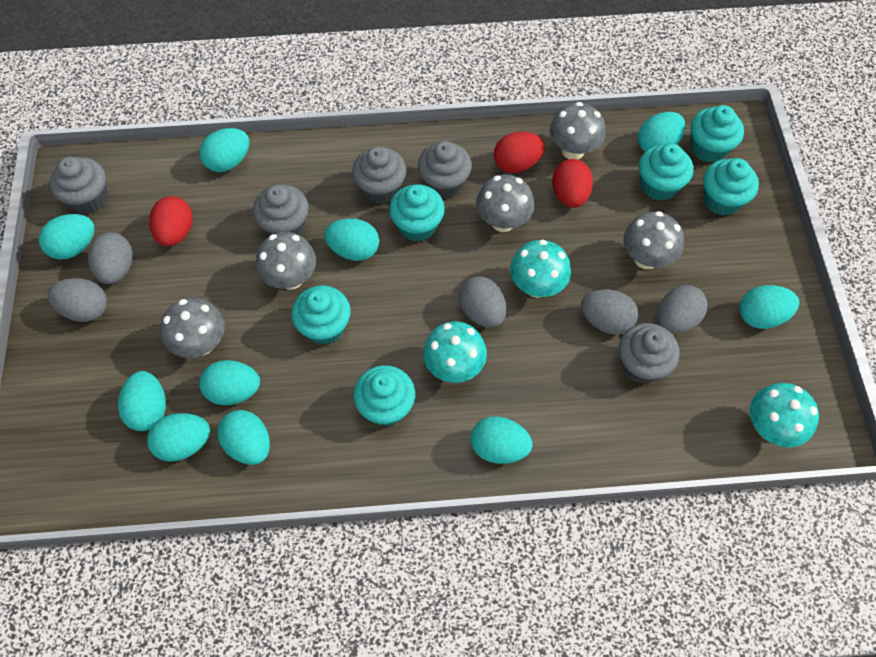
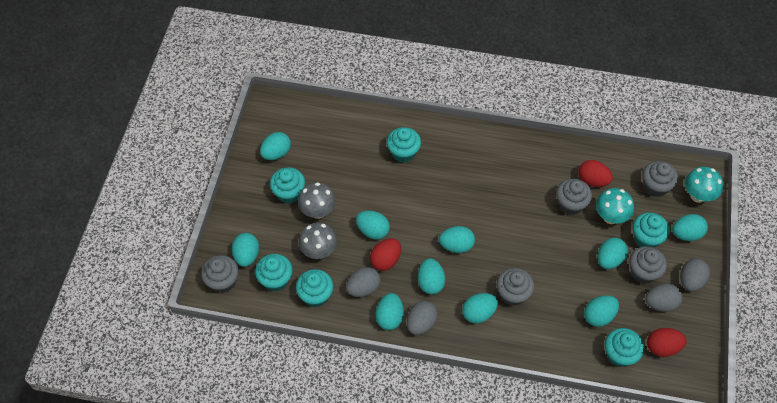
grey egg: [48,278,107,322] [88,232,133,284] [459,277,506,327] [581,289,638,335] [658,285,708,334] = 5 -> [346,267,381,297] [407,301,438,335] [645,284,683,312] [680,259,710,292] = 4
grey mushroom: [161,298,225,358] [256,232,316,290] [476,175,534,232] [550,102,606,160] [623,211,684,269] = 5 -> [298,182,336,219] [299,222,337,259] = 2
turquoise mushroom: [423,321,487,383] [510,240,571,298] [750,383,819,447] = 3 -> [596,188,634,224] [685,167,723,203] = 2

